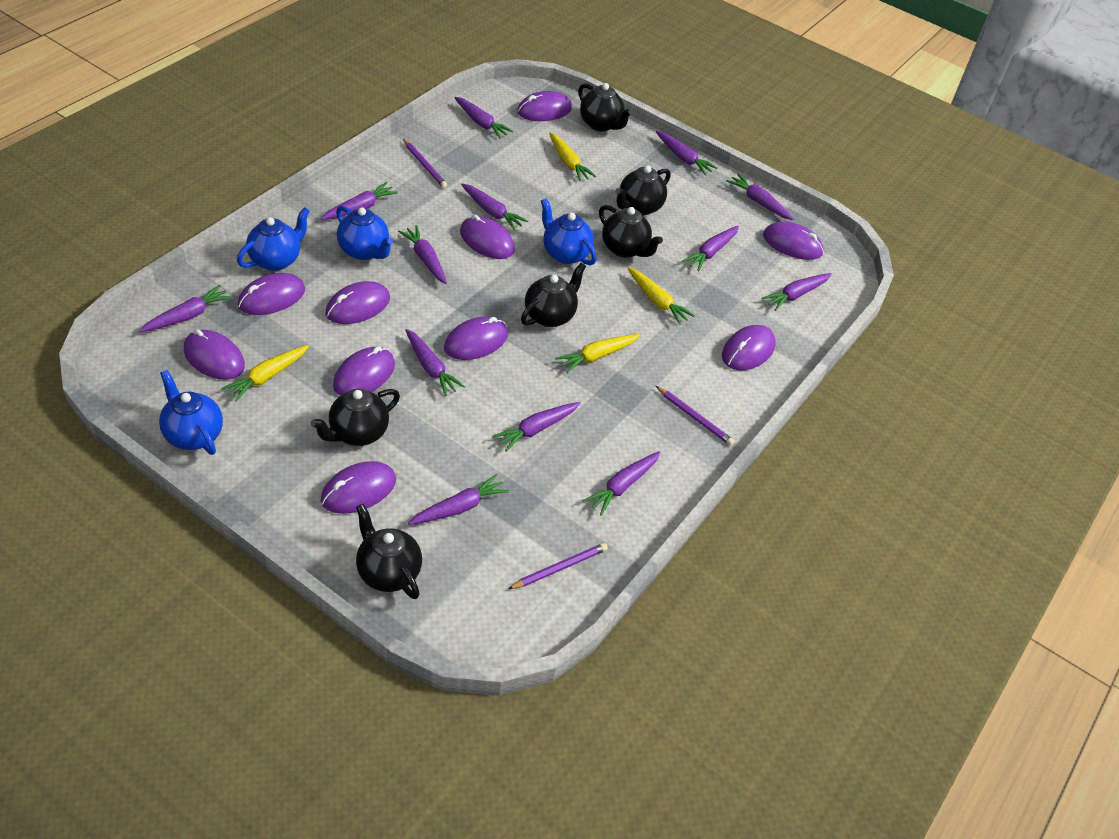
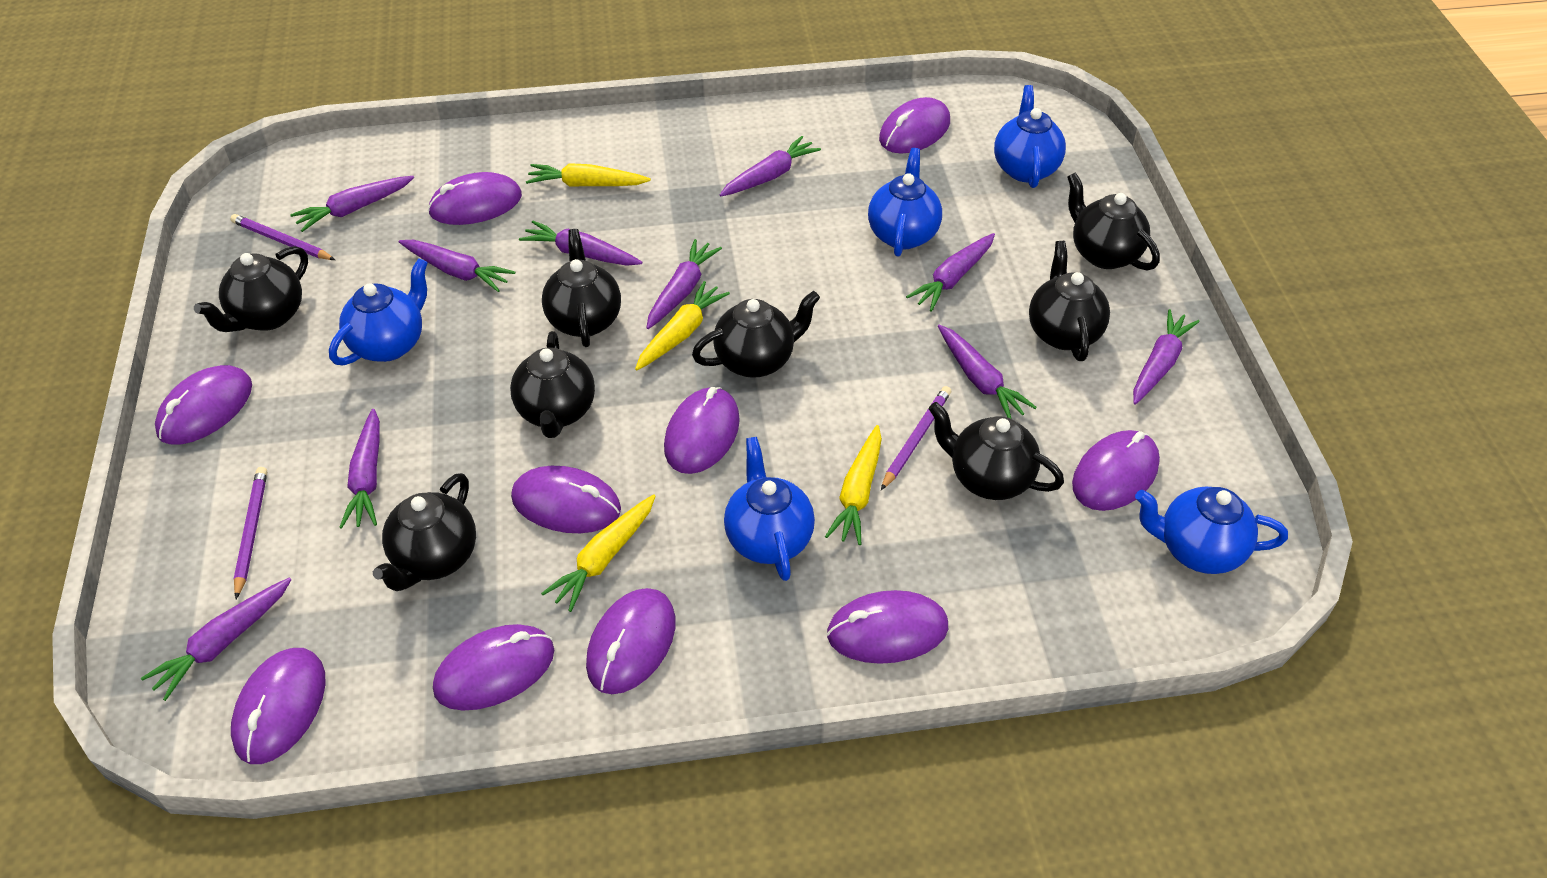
black teapot: [311,389,400,446] [356,504,422,599] [521,263,586,327] [578,83,633,131] [599,205,663,258] [615,165,671,215] = 6 -> [194,246,308,332] [373,473,476,591] [510,331,595,438] [542,229,621,347] [692,291,820,378] [929,402,1064,500] [1029,241,1110,361] [1067,172,1160,270] = 8
blue teapot: [159,370,223,455] [237,207,310,271] [336,206,393,260] [541,198,597,265] = 4 -> [329,258,428,366] [724,437,815,581] [868,148,942,257] [994,85,1066,188] [1135,487,1288,574] = 5
purple carrot: [139,285,232,332] [321,182,398,220] [398,225,447,284] [405,329,465,396] [408,474,509,525] [455,97,514,139] [461,184,528,230] [492,402,580,452] [583,451,660,515] [656,131,718,175] [682,226,739,271] [726,174,793,220] [762,273,832,311] = 13 -> [141,578,292,701] [290,176,414,232] [339,409,380,529] [399,240,515,292] [519,221,642,266] [647,239,722,329] [720,136,821,197] [906,233,995,312] [938,325,1037,418] [1133,309,1200,405] = 10

